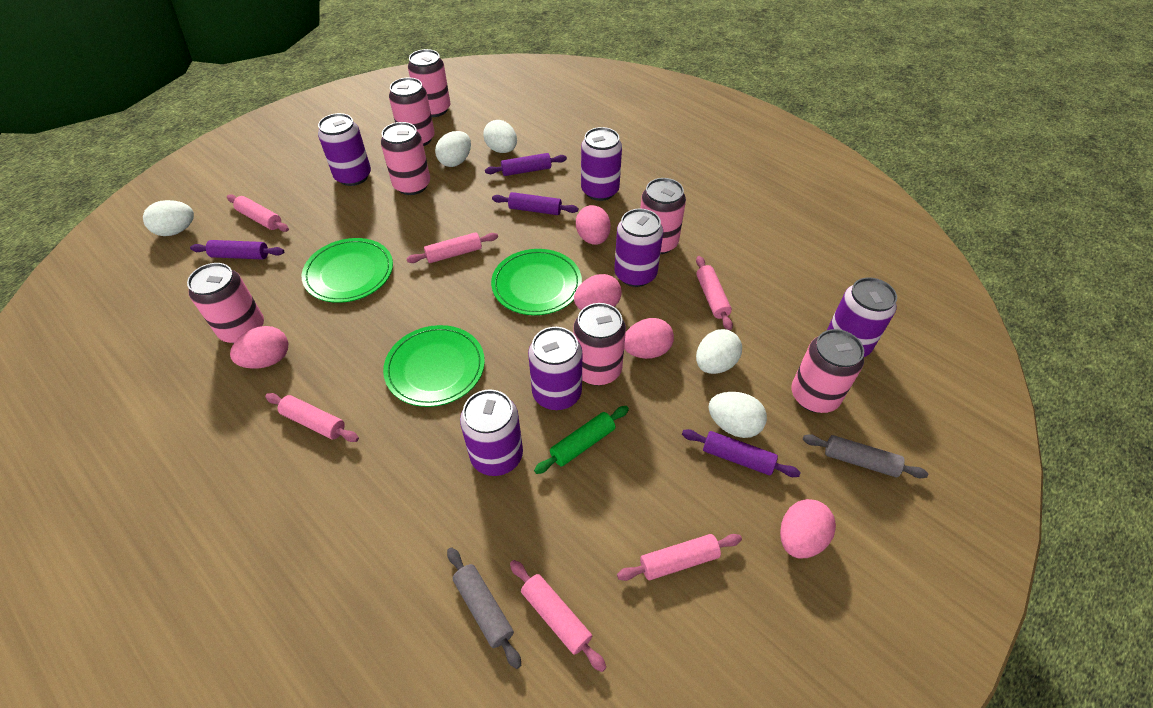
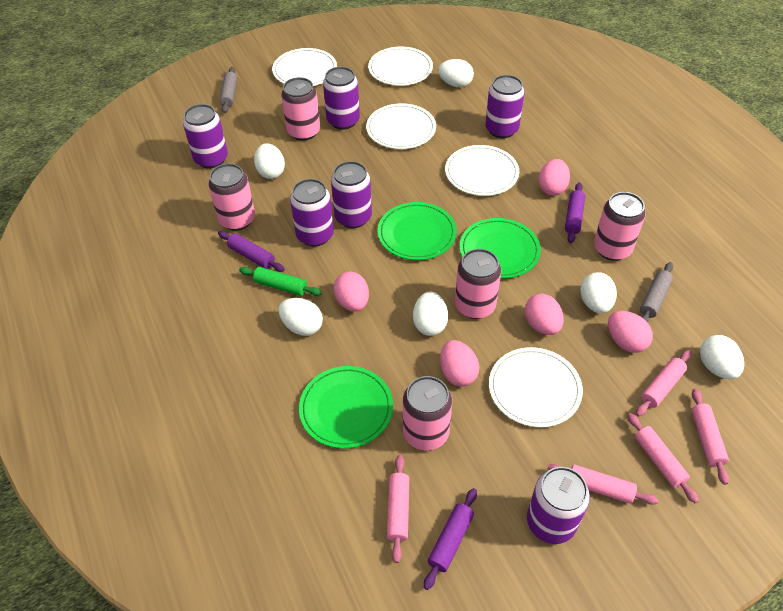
pink can: [187,263,264,343] [381,122,430,195] [389,77,435,146] [408,49,450,117] [573,303,626,386] [640,178,686,254] [791,329,864,413] = 7 -> [208,164,255,230] [281,77,320,141] [403,376,452,451] [455,249,501,319] [594,192,646,261] = 5
pink rolling pin: [227,194,289,232] [265,393,359,442] [407,232,498,263] [510,560,606,672] [617,534,742,581] [696,256,733,330] = 6 -> [387,455,409,563] [547,464,658,505] [627,413,699,503] [636,350,691,417] [691,389,729,485] = 5
purple rolling pin: [190,240,284,260] [485,153,567,176] [492,192,578,215] [682,429,801,477] = 4 -> [218,231,285,272] [424,488,477,590] [565,183,585,243] = 3
white egg: [143,200,194,236] [435,131,471,167] [483,120,517,153] [696,329,742,374] [709,392,767,438] = 5 -> [254,143,285,179] [279,298,323,336] [413,292,448,336] [438,59,474,87] [580,272,617,313] [700,335,744,379] = 6
white plate: none = 0 -> [272,48,337,86] [366,103,436,149] [368,47,433,86] [445,145,519,196] [489,347,583,427] = 5

